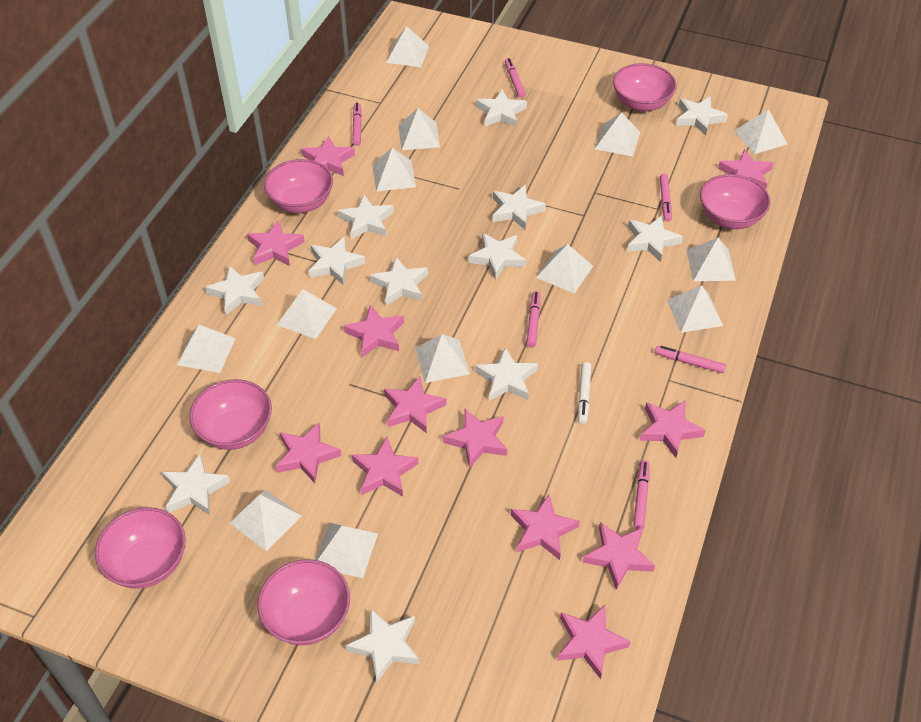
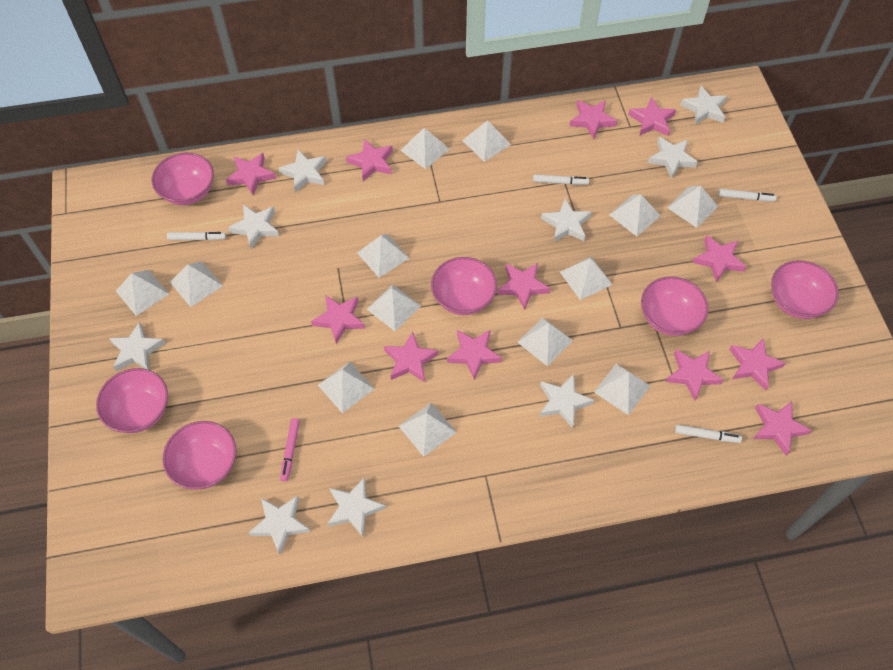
pink marker: [353,103,362,146] [505,58,525,98] [526,291,540,348] [633,460,649,529] [655,346,726,373] [660,174,672,222] = 6 -> [280,418,300,482] = 1
white marker: [578,362,591,424] = 1 -> [167,231,226,240] [533,174,589,185] [675,424,742,443] [718,189,777,201] = 4
white star: [162,454,230,515] [205,265,264,315] [309,236,365,285] [338,195,394,240] [346,608,420,682] [370,257,428,306] [468,233,526,280] [475,347,538,401] [476,90,527,127] [493,185,546,230] [627,216,683,262] [676,96,728,136] = 12 -> [109,322,166,371] [228,205,279,249] [248,496,310,555] [278,150,327,193] [327,477,386,537] [540,374,594,429] [541,199,592,242] [648,137,698,179] [680,86,727,125] = 9

